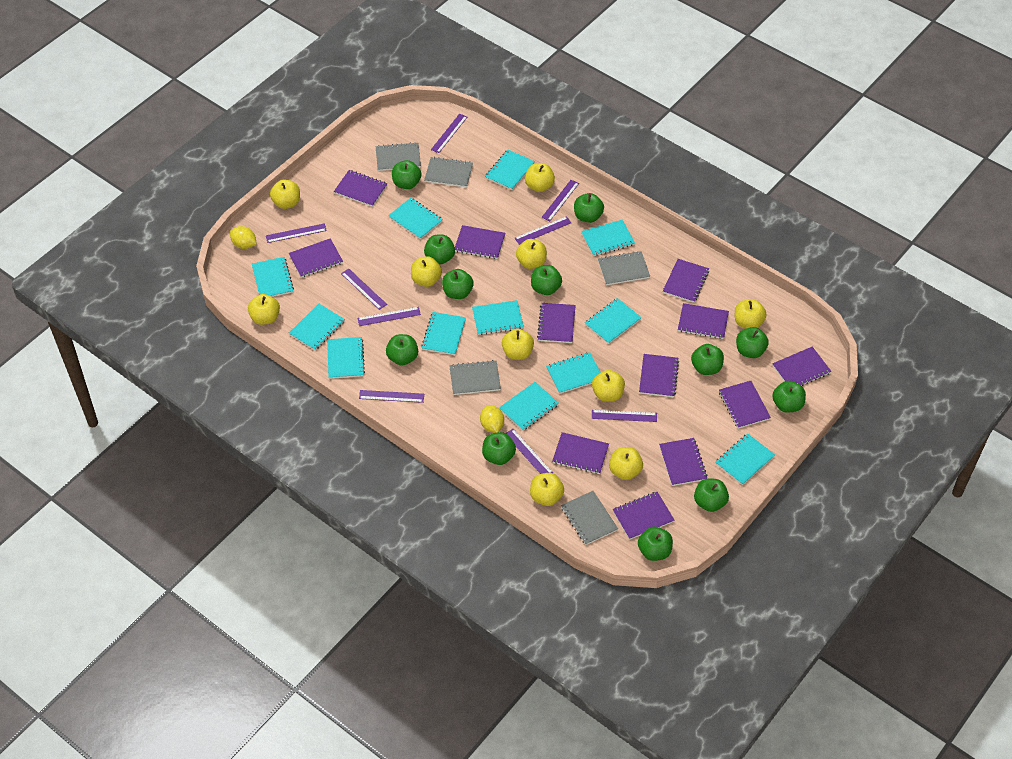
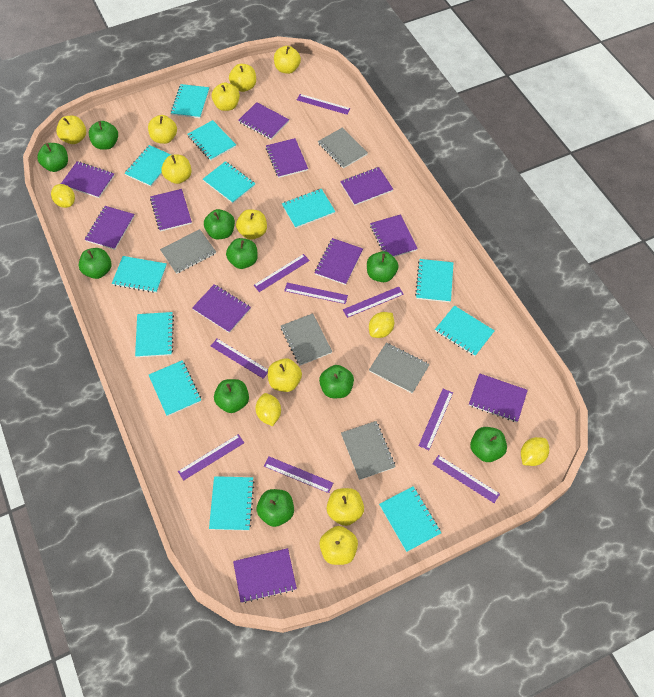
green apple: [386,334,418,365] [392,160,422,189] [424,235,455,264] [442,269,473,299] [482,432,516,465] [531,265,562,295] [574,193,604,223] [638,527,673,561] [691,344,724,375] [694,478,729,512] [736,327,769,358] [772,381,806,413] = 12 -> [37,143,68,172] [78,248,112,279] [89,121,118,150] [204,209,235,239] [214,379,249,413] [226,238,258,269] [257,489,294,527] [319,365,354,398] [367,251,398,282] [470,427,507,462] = 10
purple notebook: [289,238,343,278] [334,170,387,207] [455,225,505,259] [537,303,576,343] [552,432,609,474] [613,492,674,540] [639,354,679,397] [659,438,708,486] [663,259,709,303] [678,303,729,339] [719,381,771,429] [772,347,831,386] = 12 -> [61,161,115,198] [85,206,134,250] [150,189,192,232] [192,284,251,333] [233,548,297,603] [238,102,289,139] [266,138,308,178] [315,238,363,285] [340,167,393,206] [370,214,418,257] [469,373,528,422] = 11
yellow lemon: [230,226,257,249] [480,405,504,433] = 2 -> [51,184,75,208] [256,393,281,426] [369,312,394,338] [521,437,549,466] = 4

